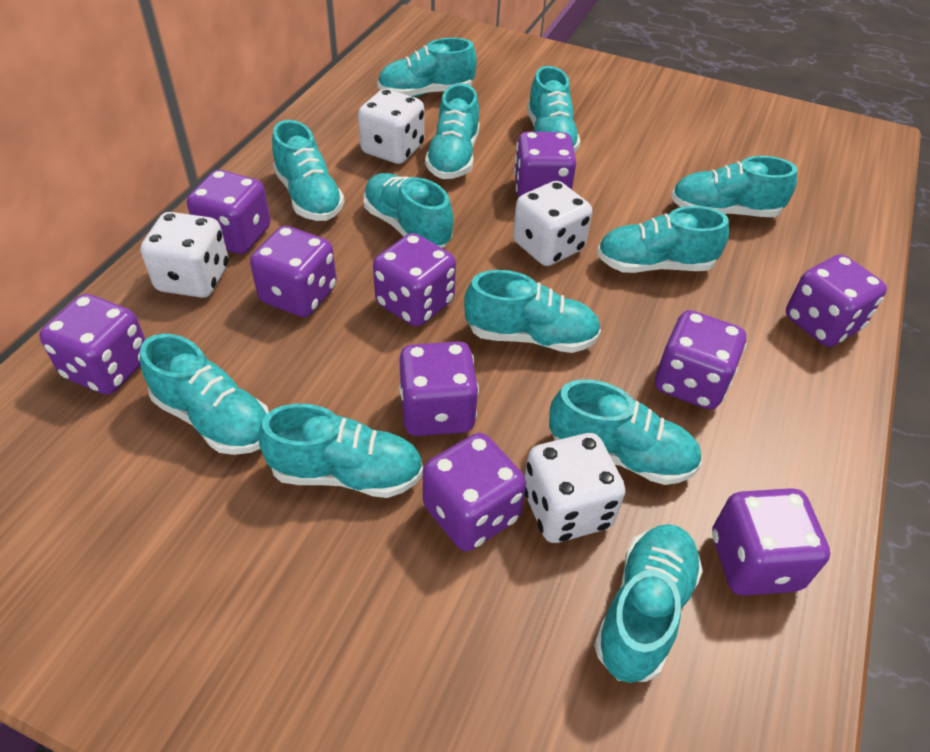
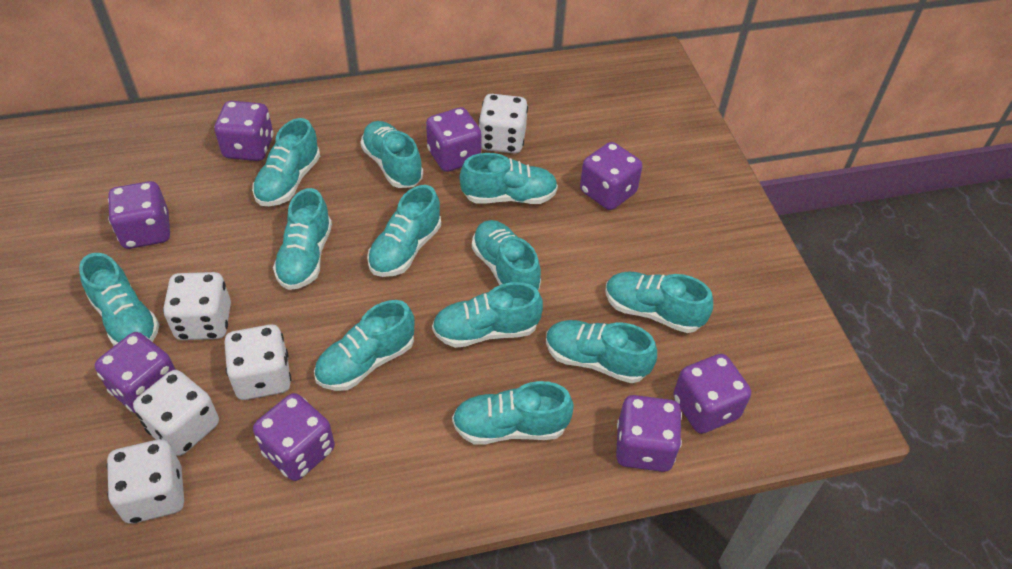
purple dice: [39,294,146,394] [187,170,270,254] [250,226,337,317] [373,233,456,327] [399,341,479,436] [423,433,526,551] [514,132,576,198] [655,310,746,410] [712,488,830,596] [786,254,887,347] = 10 -> [95,332,176,414] [108,181,170,249] [214,101,274,161] [253,393,335,481] [426,107,482,172] [580,142,642,210] [616,395,682,472] [673,354,751,434] = 8
white dice: [141,212,228,298] [358,89,424,164] [513,181,592,266] [524,433,625,543] = 4 -> [106,439,184,524] [133,370,219,456] [163,272,231,340] [224,325,291,400] [478,94,528,154] = 5

